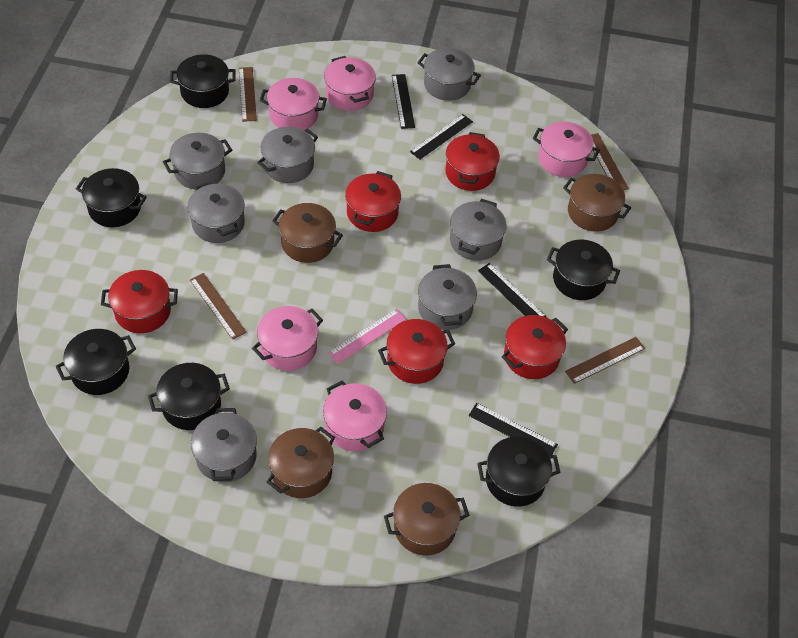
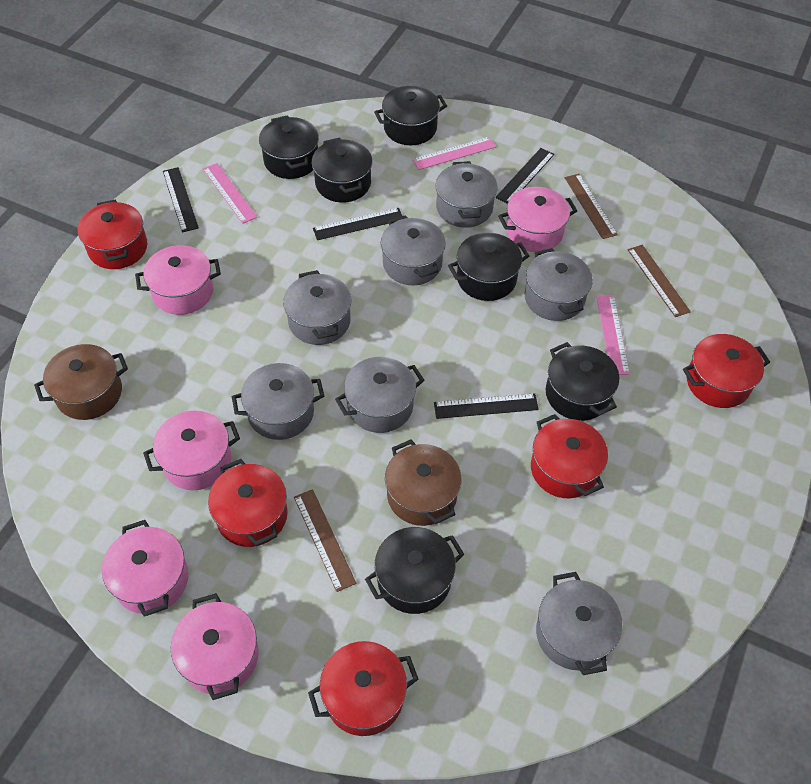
brown pot: [267,427,335,498] [272,203,343,263] [384,483,469,555] [563,174,631,232] = 4 -> [34,344,128,420] [385,439,461,526] = 2
brown ruler: [190,273,246,340] [239,67,257,122] [565,337,645,384] [591,133,629,190] = 4 -> [294,489,356,592] [565,174,618,239] [628,245,691,317] = 3
pink ruler: [328,309,406,364] = 1 -> [203,163,257,224] [412,137,496,170] [597,296,630,375] = 3

